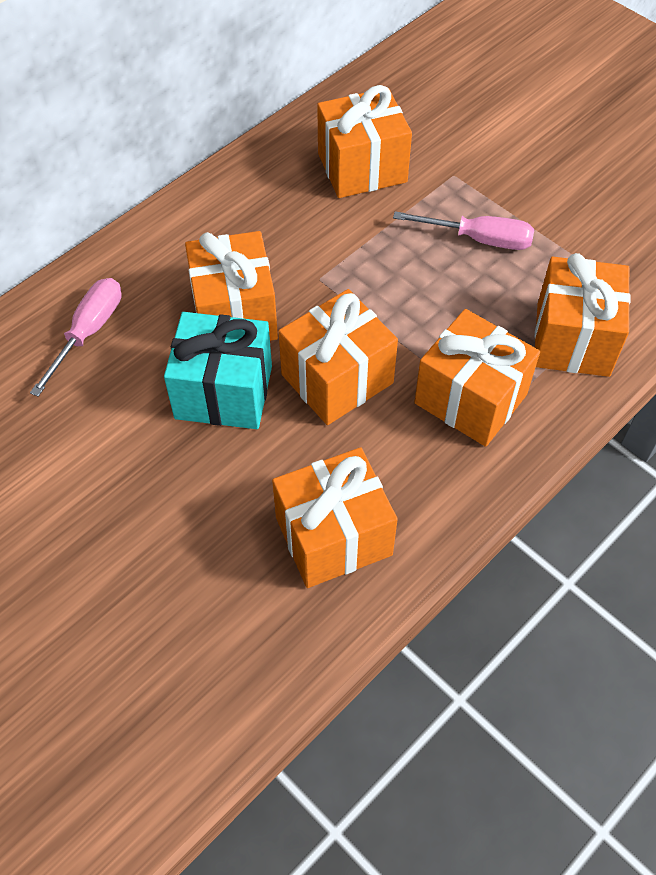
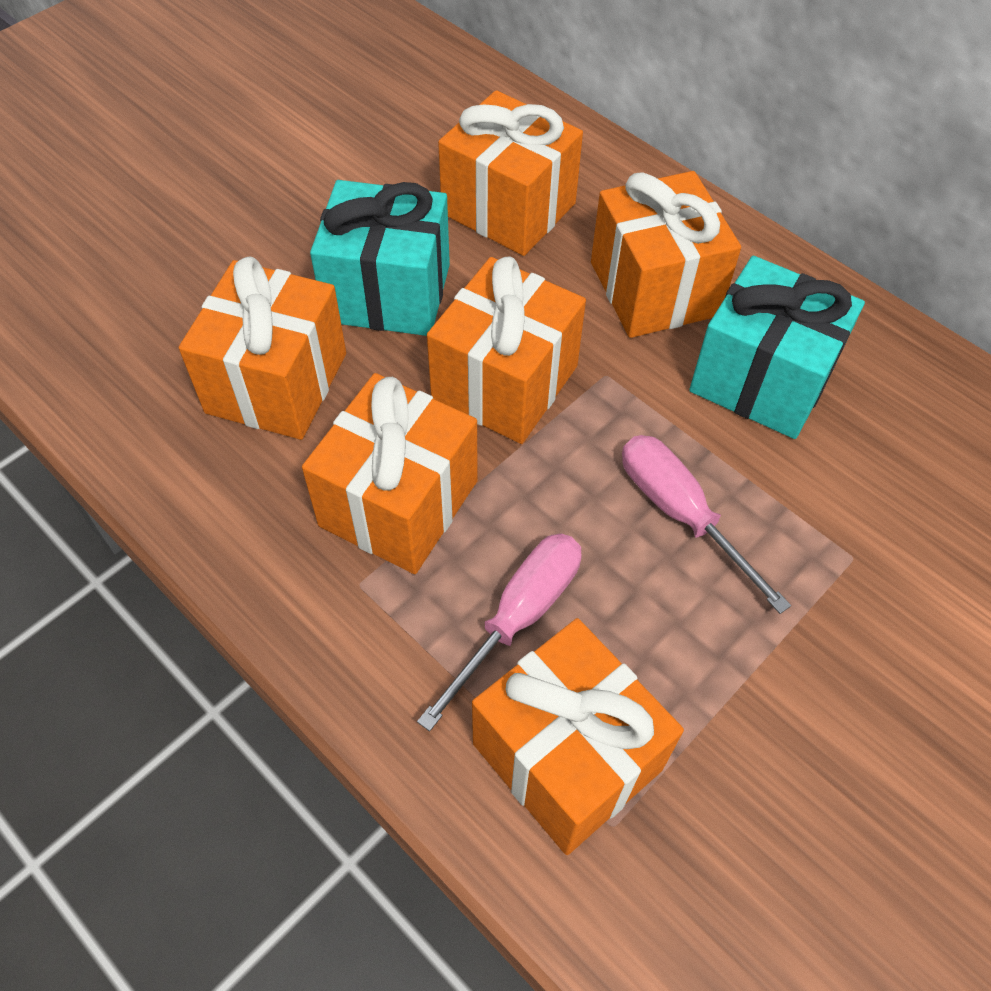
turquoise gift: [164,312,272,429] = 1 -> [310,180,450,336] [689,256,865,439] = 2

